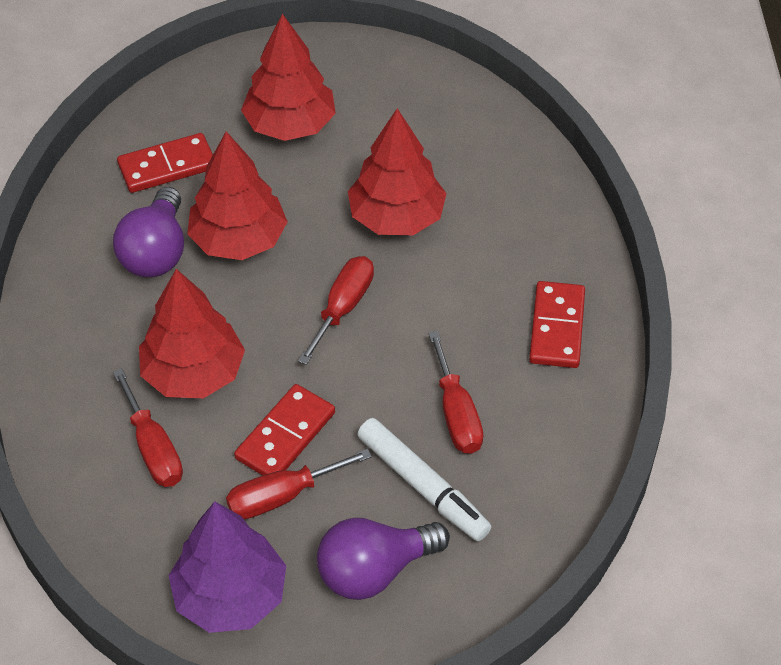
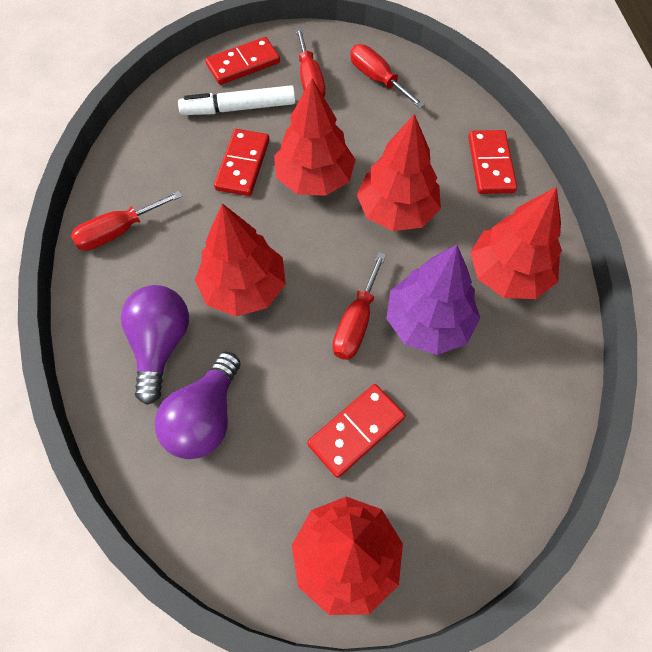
red domino: [117,133,213,193] [234,384,335,476] [529,281,585,368] = 3 -> [205,37,280,85] [214,129,270,196] [307,384,406,478] [468,130,517,194] = 4
red tree: [139,269,245,398] [187,131,287,260] [241,14,336,141] [348,108,447,235] = 4 -> [195,203,286,317] [274,78,356,196] [292,497,403,615] [357,114,441,231] [470,187,562,299] = 5

